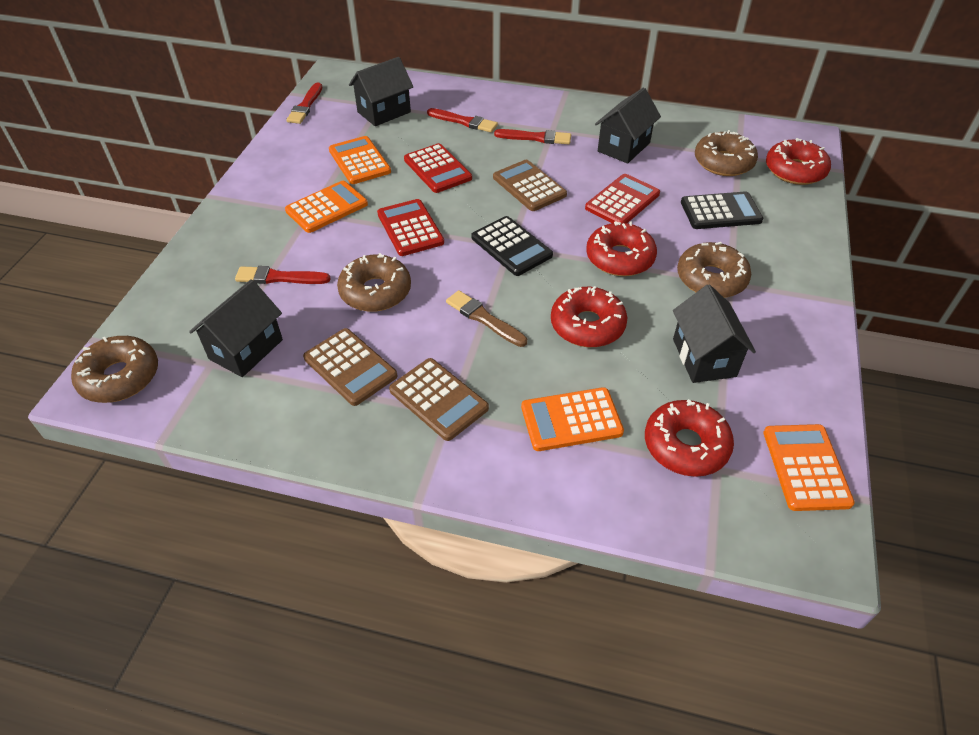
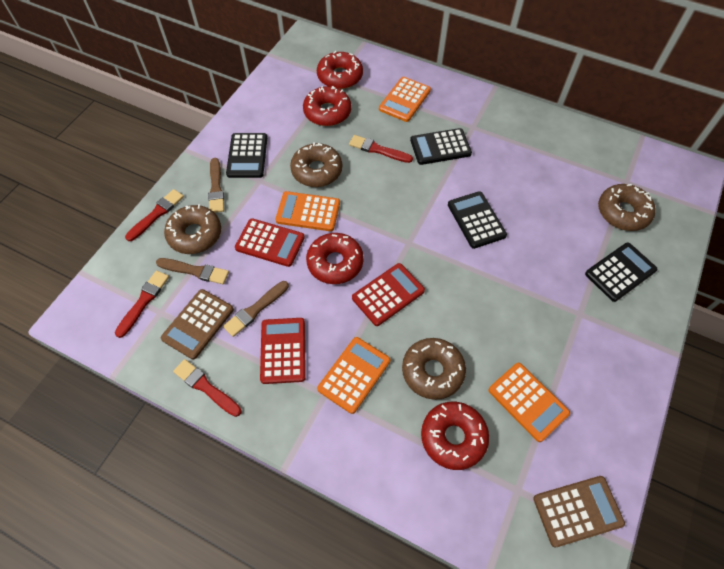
black calculator: [471,216,553,276] [681,191,763,229] = 2 -> [226,133,267,178] [410,128,472,165] [448,191,507,249] [585,242,657,302] = 4
black house: [189,279,283,377] [349,57,413,126] [595,87,661,164] [673,284,756,383] = 4 -> none = 0
brown brush: [446,290,527,347] = 1 -> [156,258,229,284] [208,158,224,213] [223,281,289,337] = 3
brown calculator: [303,328,398,406] [389,358,489,441] [493,160,567,211] = 3 -> [161,289,234,360] [533,476,625,547] = 2

